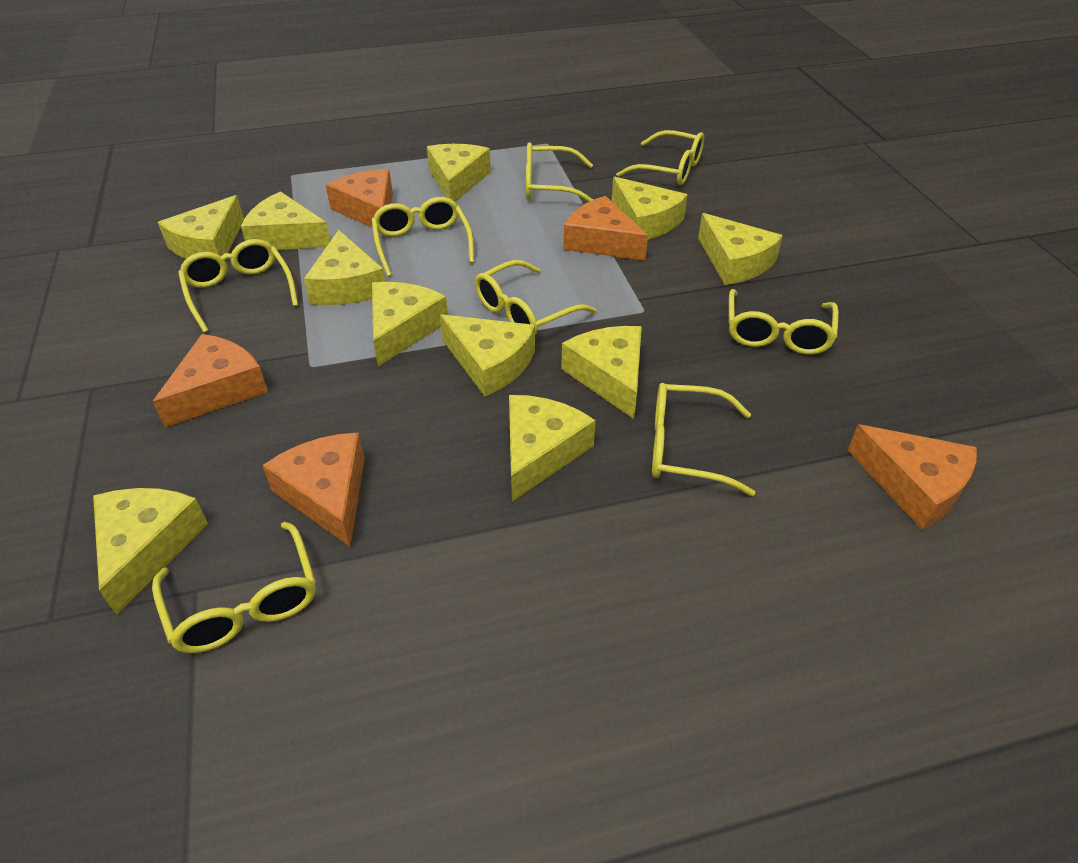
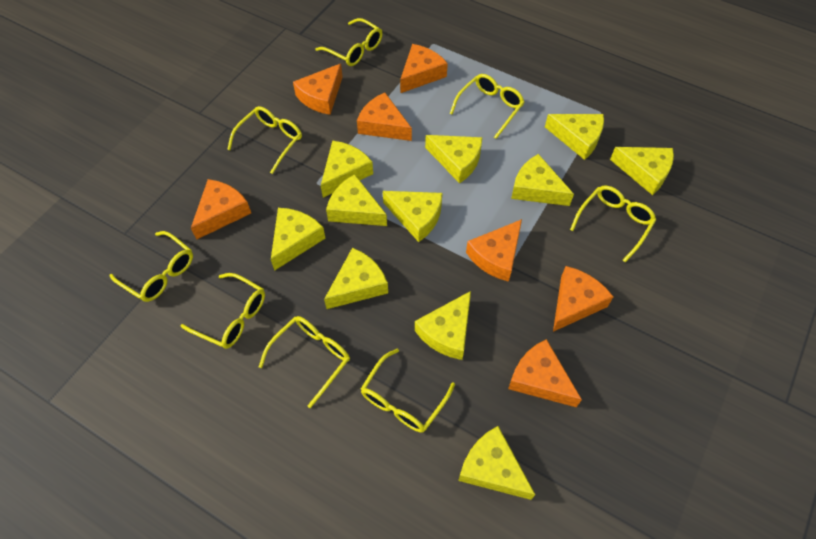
orange cheese: [152,334,268,427] [262,432,365,547] [326,169,393,227] [563,196,648,261] [847,424,977,530] = 5 -> [191,179,251,239] [293,63,343,115] [357,92,412,141] [400,44,448,93] [466,219,522,282] [508,339,582,407] [553,266,613,332] = 7

